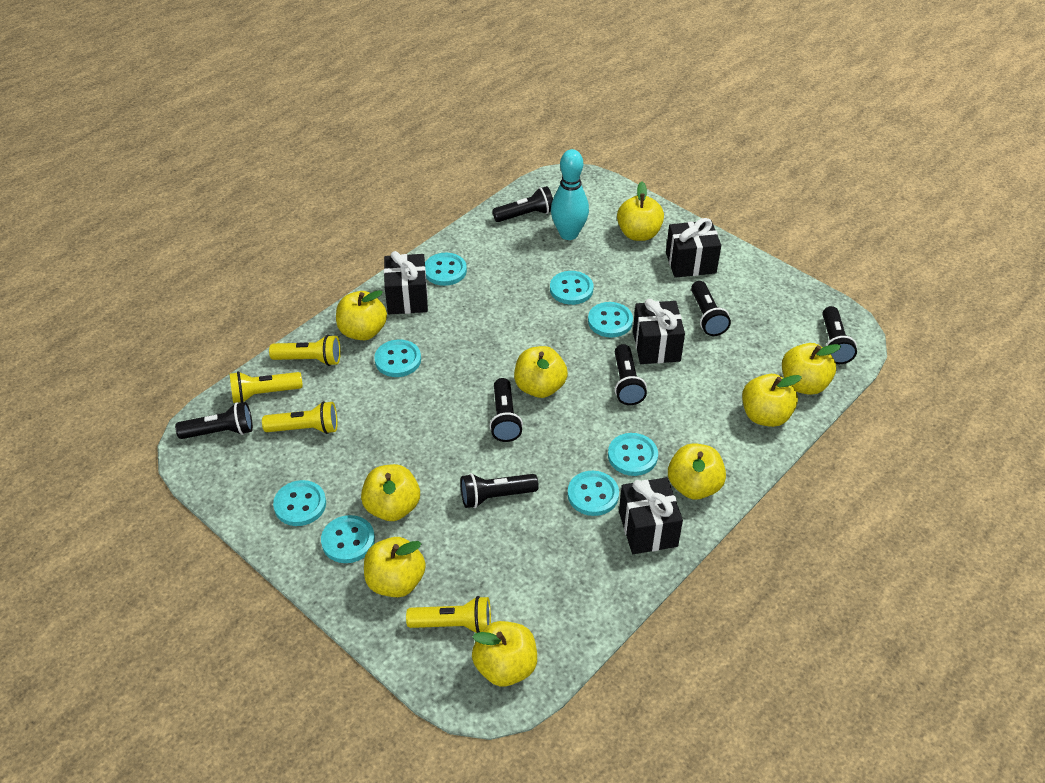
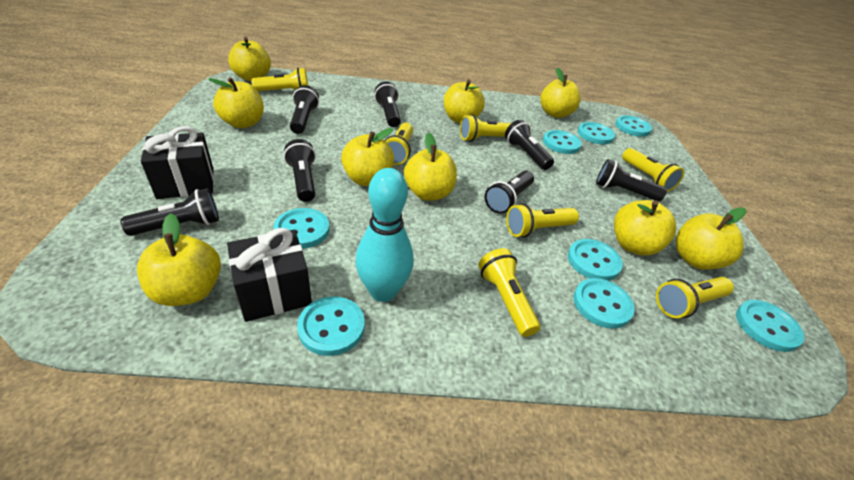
black gift: [384,251,428,314] [619,477,683,554] [633,299,685,364] [666,218,721,278] = 4 -> [141,126,214,199] [227,228,312,322] = 2
yellow flashlight: [230,371,303,403] [262,401,338,434] [269,335,341,366] [406,596,491,633] = 4 -> [251,68,308,91] [384,123,413,165] [460,114,511,142] [478,248,540,337] [506,203,579,238] [622,148,684,192] [656,277,734,318] = 7

